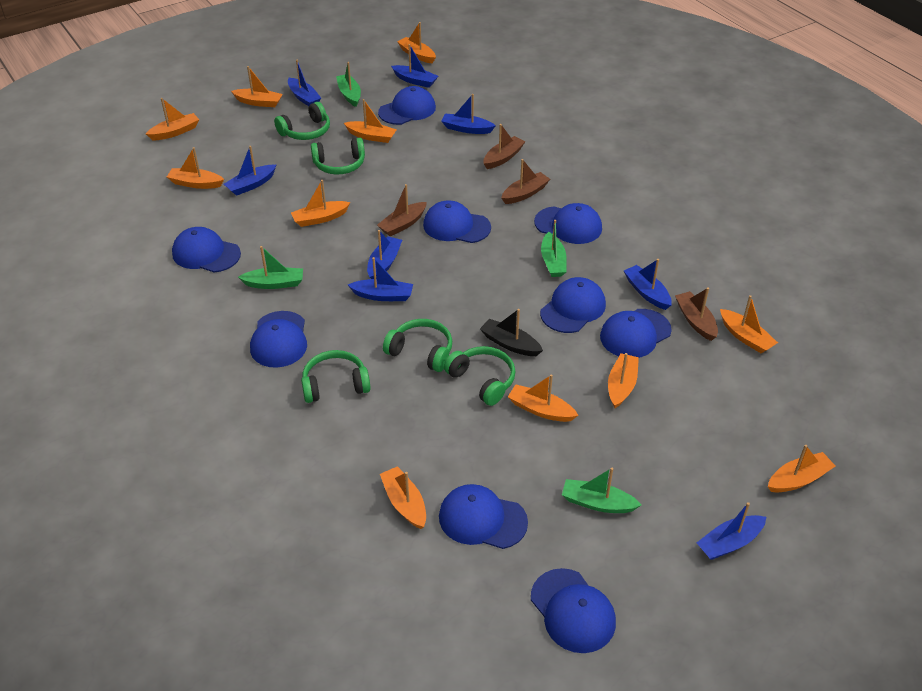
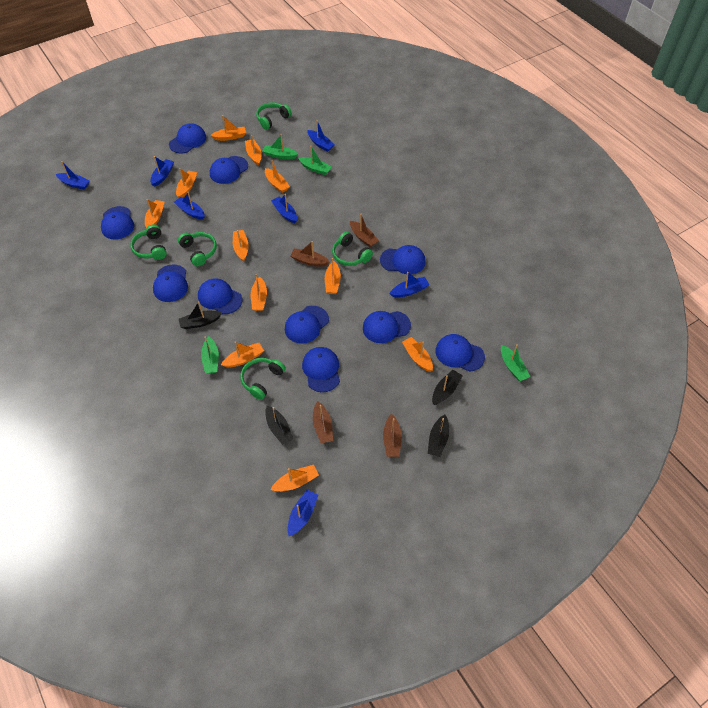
black boat: [480,309,543,356] = 1 -> [179,301,222,329] [265,406,293,445] [428,414,449,457] [432,370,463,405] = 4
blue boat: [224,146,276,196] [288,60,321,106] [348,257,413,301] [367,230,402,279] [391,44,438,88] [441,94,496,134] [624,259,672,310] [697,502,766,560] = 8 -> [56,161,90,190] [150,156,174,187] [174,192,205,220] [271,194,297,223] [288,490,318,536] [307,120,335,152] [390,272,430,297] = 7
blue cap: [172,227,241,273] [250,311,307,368] [378,86,436,125] [423,200,491,243] [439,484,528,549] [531,568,616,653] [534,203,602,244] [540,277,606,333] [600,309,672,358] = 9 -> [101,206,134,240] [153,264,188,302] [169,123,206,153] [198,278,242,314] [210,156,248,184] [285,306,329,344] [302,347,340,392] [363,311,411,343] [380,245,426,274] [435,334,485,372] = 10

